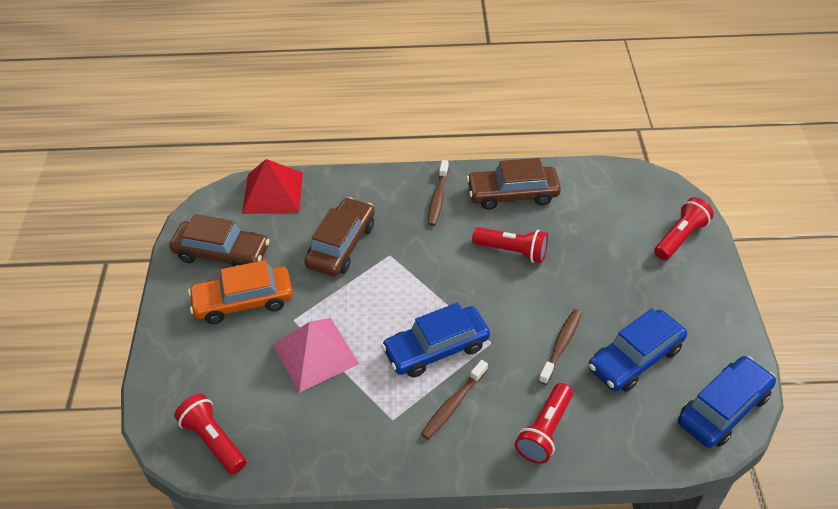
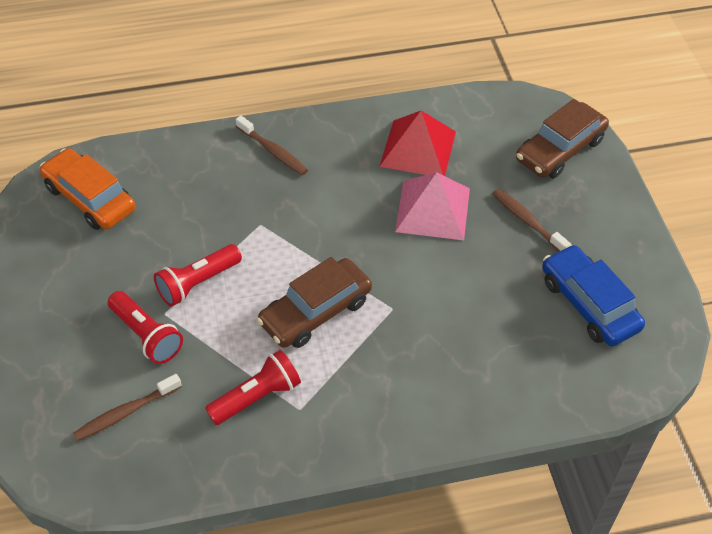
blue car: [381,303,490,377] [588,308,687,392] [678,356,776,448] = 3 -> [542,244,645,346] = 1
brown car: [170,214,270,267] [304,197,375,276] [466,158,561,210] = 3 -> [257,257,372,348] [516,99,609,178] = 2
red flashlight: [174,394,246,474] [472,227,548,263] [515,383,573,464] [654,197,714,260] = 4 -> [108,291,183,364] [154,244,242,307] [205,350,301,425] = 3

